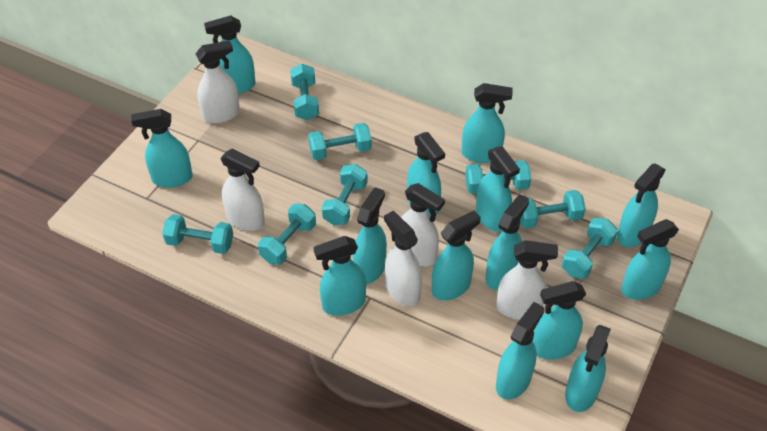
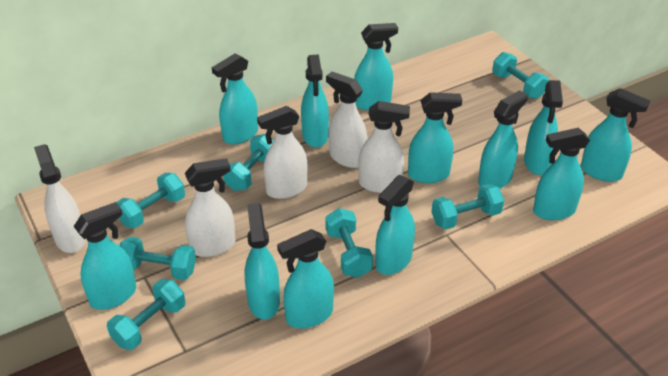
turquoise dumbbell: [162,214,233,254] [258,204,316,265] [290,64,319,120] [308,123,372,160] [322,164,368,225] [465,160,531,194] [520,190,586,228] [562,218,618,279] = 8 -> [107,279,186,350] [116,173,185,228] [120,237,196,280] [223,134,274,191] [326,208,373,278] [431,184,504,229] [492,52,549,99] = 7
turquoise spray bottle: [131,109,193,188] [204,15,256,94] [313,236,366,316] [353,187,387,284] [407,132,445,216] [432,211,481,300] [462,83,513,163] [476,146,520,232] [485,194,529,290] [496,302,544,400] [533,281,586,360] [565,325,611,412] [617,163,666,247] [621,219,679,300] = 14 -> [73,202,136,310] [212,53,258,145] [245,203,280,320] [277,229,334,328] [301,54,329,148] [354,23,398,110] [375,175,415,275] [408,92,462,183] [478,90,528,188] [524,80,563,175] [533,127,590,220] [581,88,650,182] = 12

